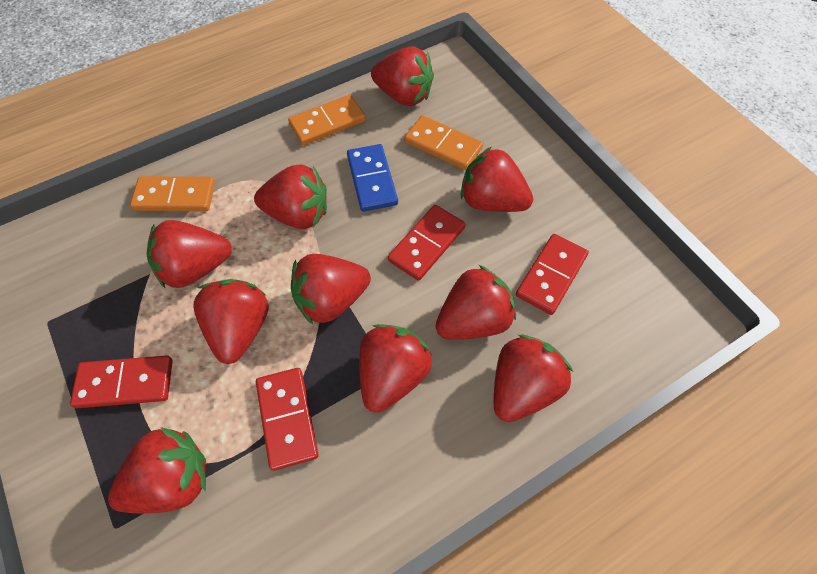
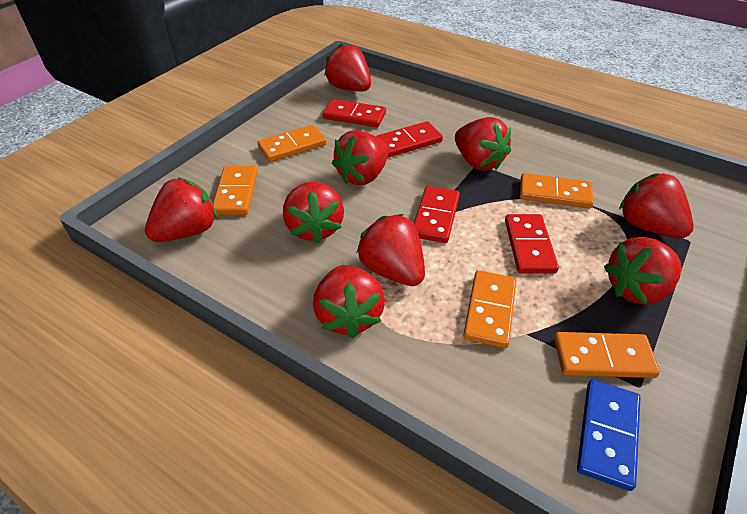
orange domino: [130,176,215,211] [288,95,366,145] [404,115,483,170] = 3 -> [213,166,258,215] [257,125,327,162] [463,270,516,348] [520,173,594,208] [554,332,660,378] = 5
red strawberry: [108,427,206,513] [147,220,232,288] [193,279,269,364] [254,164,327,229] [291,254,371,325] [359,324,432,413] [371,46,434,106] [435,265,516,340] [461,147,533,212] [494,335,573,422] = 10 -> [145,178,217,242] [283,182,344,244] [313,265,385,338] [324,43,371,91] [332,130,389,185] [357,214,425,286] [455,117,511,171] [604,237,681,305] [619,173,694,239] = 9

